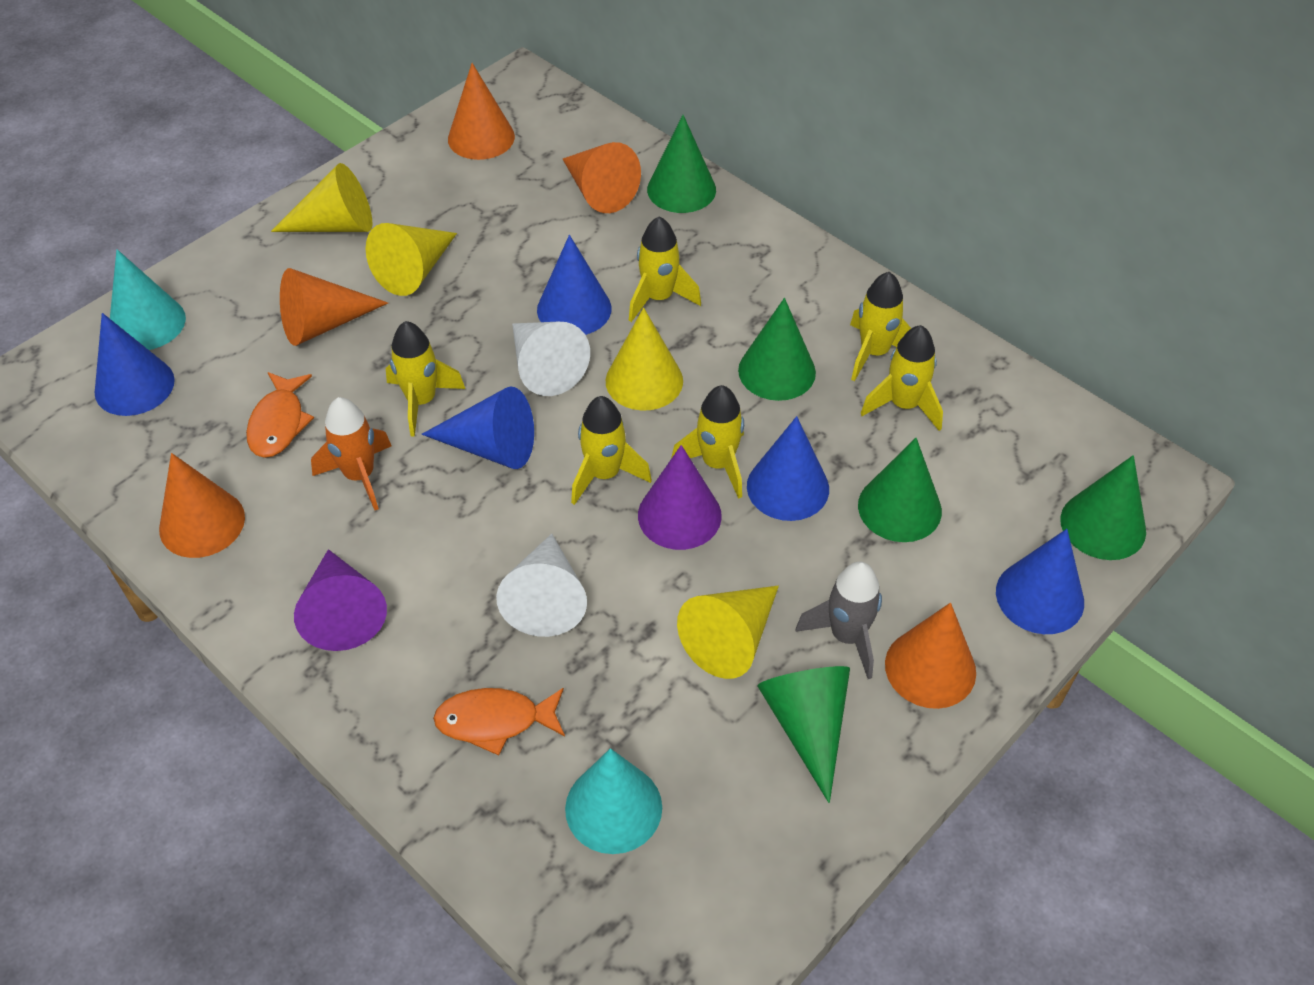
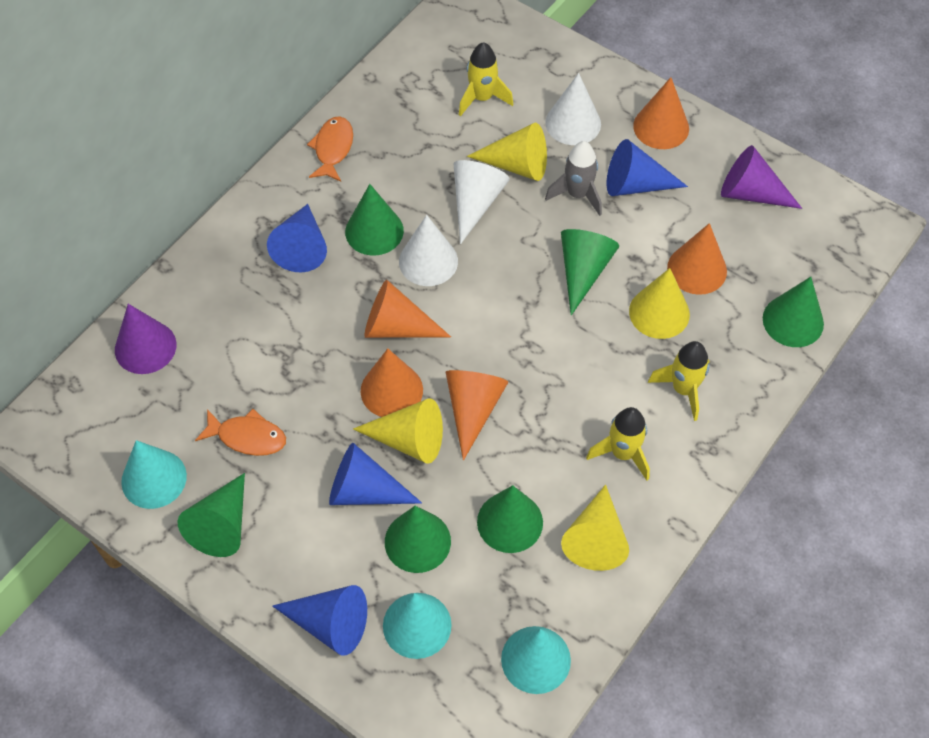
blue cone: [95,313,175,416] [422,386,534,469] [537,235,611,335] [747,416,829,521] [996,529,1084,634] = 5 -> [267,204,327,272] [272,585,367,656] [329,443,422,505] [607,139,688,196] = 4
green cone: [647,115,716,213] [738,298,816,401] [757,666,850,803] [858,438,942,542] [1060,455,1146,560] = 5 -> [178,473,245,557] [345,184,404,256] [385,506,451,573] [477,485,543,553] [561,229,619,315] [763,277,824,347] = 6
orange rocket: [311,397,392,510] = 1 -> none = 0
turquoise cone: [110,249,186,350] [565,748,662,854] = 2 -> [121,440,187,509] [383,593,452,659] [501,626,571,694] = 3
white cone: [496,534,587,637] [512,322,590,396] = 2 -> [399,215,458,286] [454,160,510,244] [545,73,601,145] = 3
yellow rocket: [386,321,465,437] [571,396,652,505] [629,216,701,322] [671,385,744,499] [850,272,911,381] [860,325,943,431] = 6 -> [459,42,513,117] [586,407,650,481] [648,341,710,421] = 3

